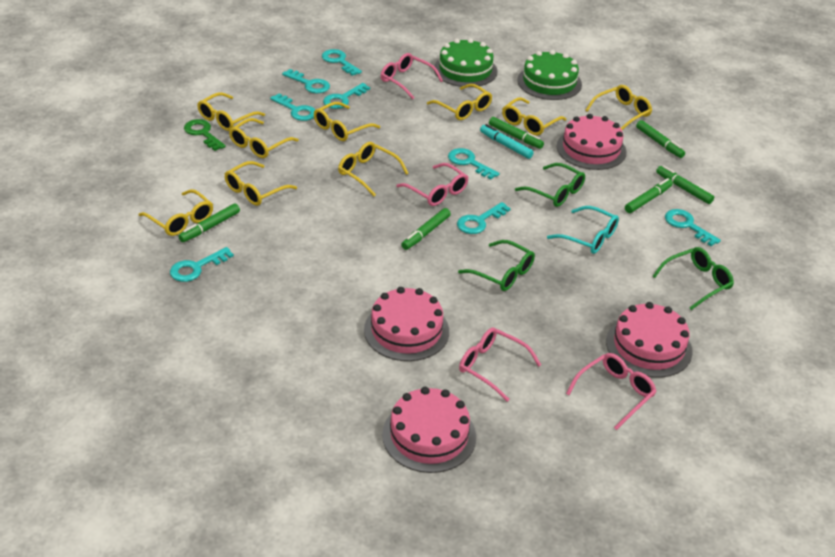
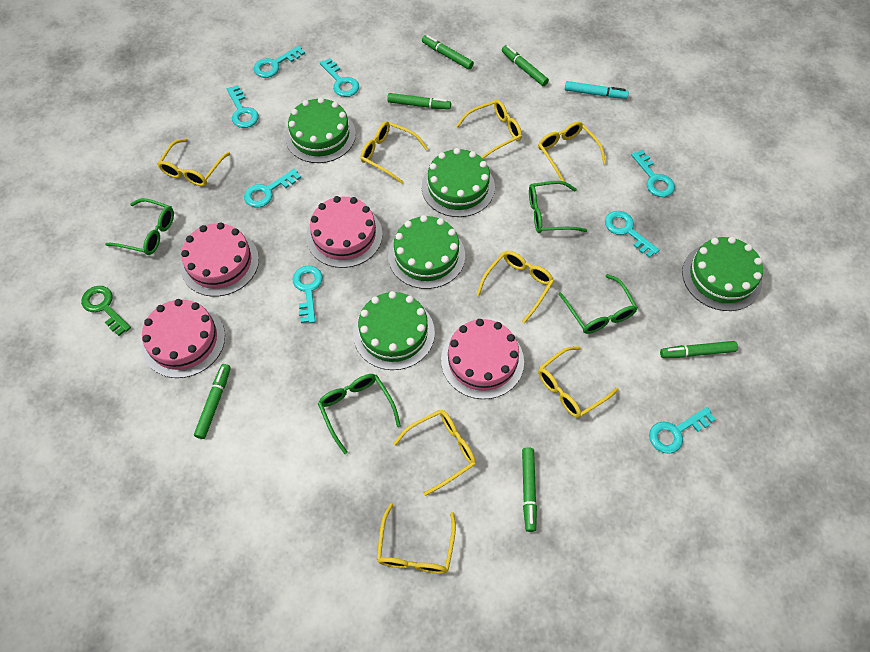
green cake: [434,38,498,87] [517,50,582,100] = 2 -> [285,97,356,163] [353,291,435,370] [388,215,465,289] [422,148,495,217] [682,237,763,311] = 5
green glasses: [458,240,535,291] [515,163,585,207] [653,247,734,310] = 3 -> [105,198,174,255] [318,374,401,454] [529,181,587,233] [558,274,638,334] = 4
pink glasses: [381,53,443,99] [396,163,468,206] [459,327,541,402] [566,353,657,430] = 4 -> none = 0
turquoise glasses: [547,206,619,254] = 1 -> none = 0
yellow glasses: [139,189,213,236] [197,93,265,131] [225,161,297,206] [229,118,299,158] [314,102,380,141] [338,142,409,196] [427,84,492,120] [502,97,567,135] [585,85,652,130] = 9 -> [157,139,230,186] [360,121,428,184] [377,503,456,574] [393,409,476,496] [456,100,522,159] [476,251,554,323] [538,122,606,182] [538,346,619,418] = 8

